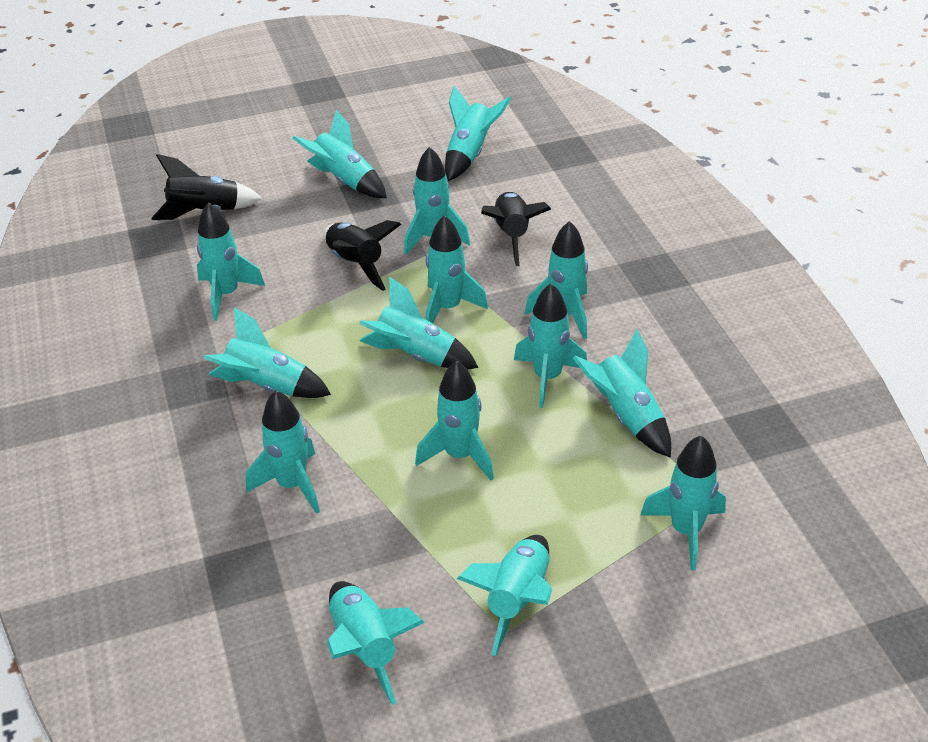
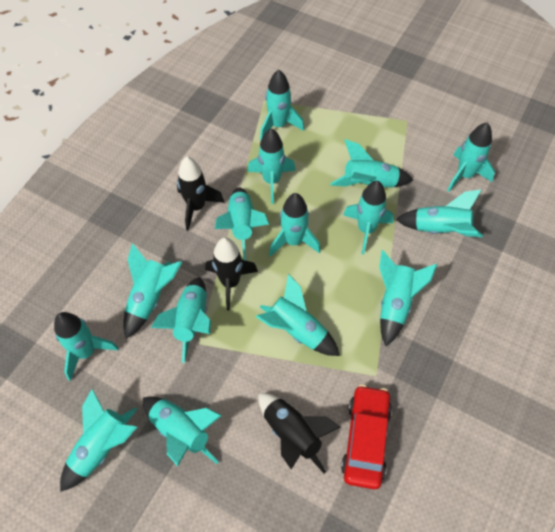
red car: none = 0 -> [341,385,392,489] = 1

